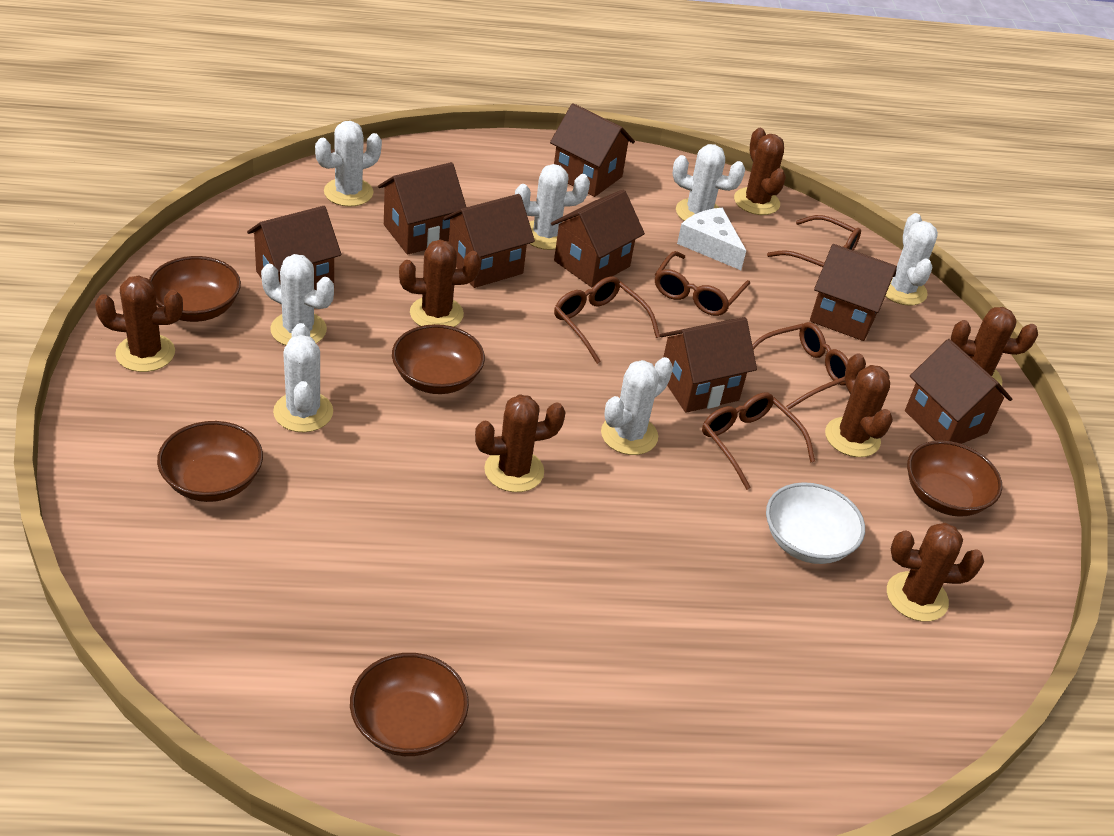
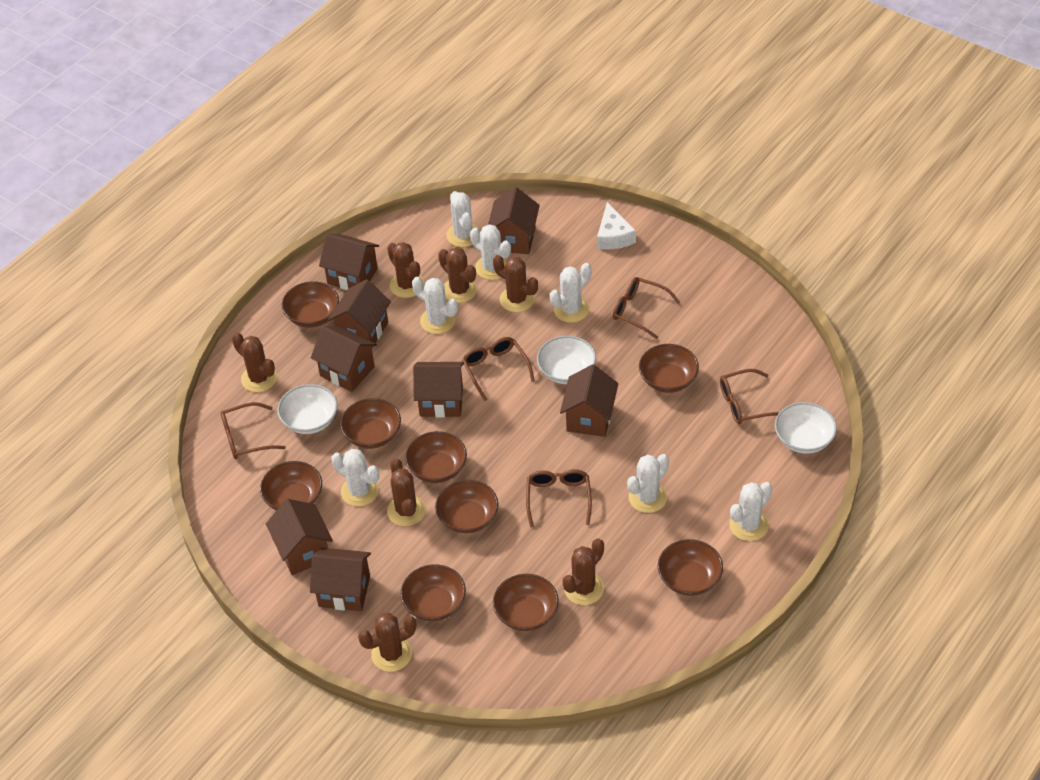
brown bowl: [149,256,241,322] [157,421,263,502] [350,653,469,756] [392,324,485,394] [907,440,1002,517] = 5 -> [260,461,322,511] [282,281,339,328] [340,398,401,449] [400,564,466,621] [405,431,467,483] [435,480,498,533] [493,574,559,631] [639,344,699,393] [658,539,723,596] = 9
white bowl: [766,482,865,564] = 1 -> [277,384,338,434] [537,336,596,384] [775,402,837,454] = 3

